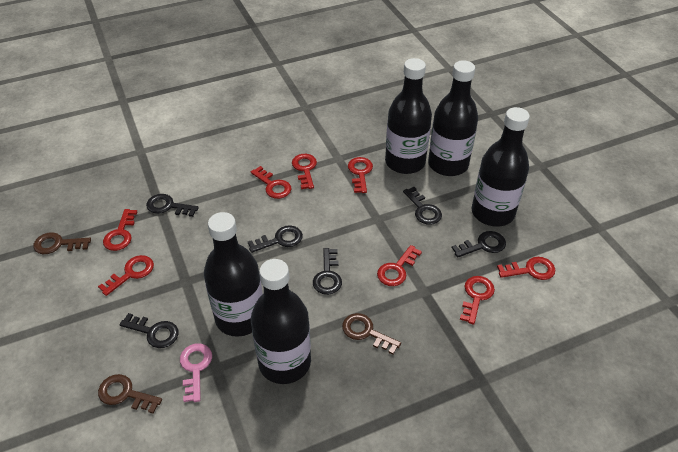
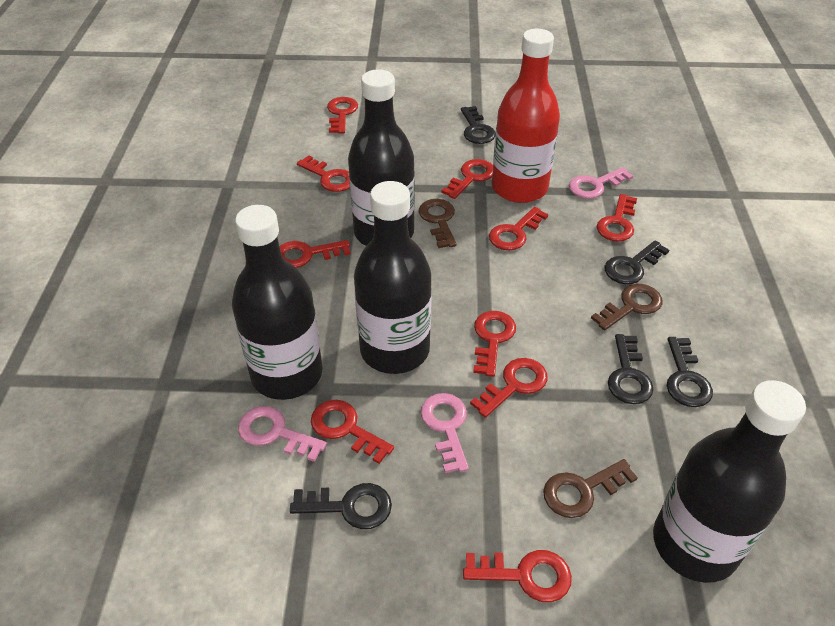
black bottle: [204,212,263,337] [251,259,311,384] [385,58,432,174] [428,60,478,176] [472,107,530,227] = 5 -> [232,205,323,400] [348,69,415,246] [354,181,432,374] [653,380,806,583] = 4
black key: [119,313,179,348] [146,194,199,217] [248,226,303,253] [313,248,342,295] [403,187,442,225] [452,231,506,258] = 6 -> [290,483,392,529] [461,106,496,144] [605,240,669,284] [608,334,653,404] [667,337,713,407] = 5
pink key: [180,344,212,402] = 1 -> [238,406,327,462] [421,393,469,473] [569,167,633,199] = 3
red bottle: none = 0 -> [492,29,560,203] = 1
red key: [98,255,154,296] [103,209,137,251] [251,166,292,199] [292,154,317,189] [348,157,373,193] [377,245,422,286] [460,276,495,325] [497,257,555,280] = 8 -> [280,240,350,268] [297,155,350,192] [311,400,394,464] [327,97,358,134] [441,159,493,199] [463,550,572,602] [470,358,548,418] [473,311,516,377] [489,207,548,251] [597,194,637,242] = 10

